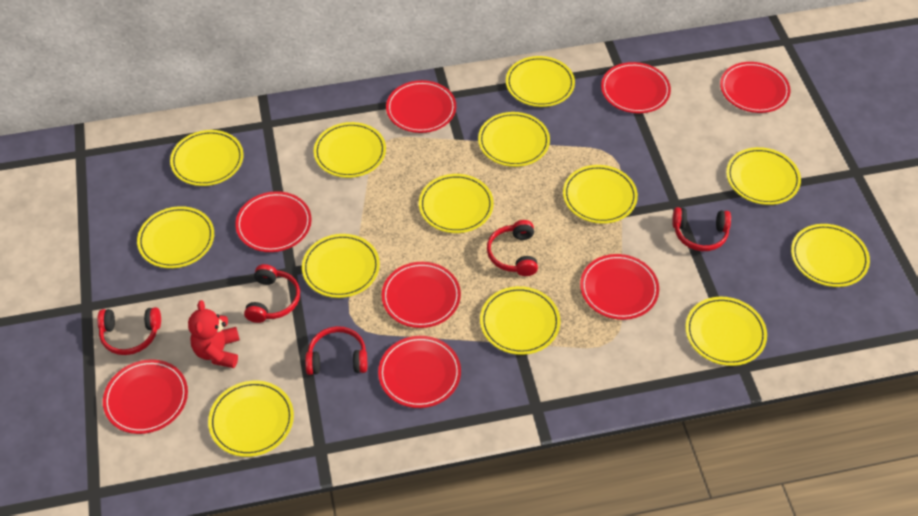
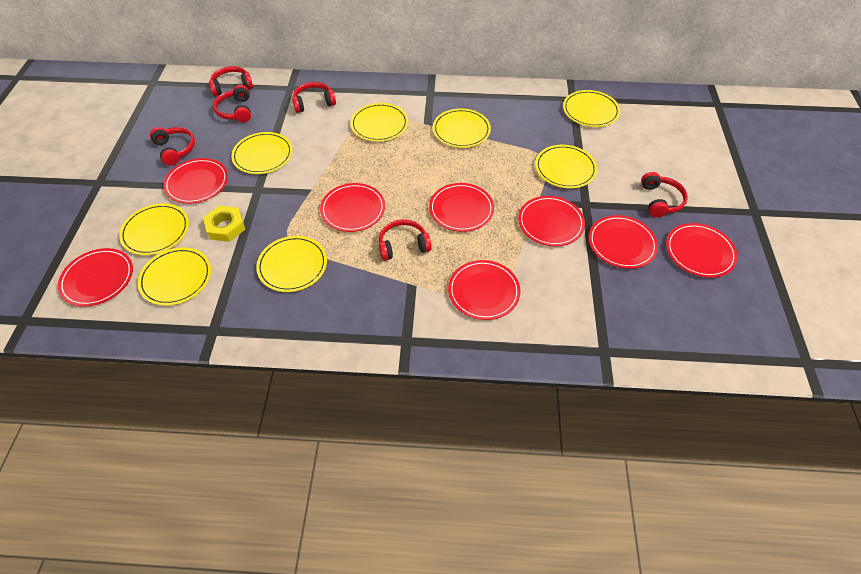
red headphones: [97,307,161,355] [244,264,300,323] [305,326,367,375] [487,220,538,276] [672,207,731,251] = 5 -> [150,127,195,166] [209,66,253,96] [213,85,251,122] [292,82,336,113] [379,219,432,261] [641,172,688,217] = 6
red teddy bear: [188,300,240,368] = 1 -> none = 0
yellow nut: none = 0 -> [203,206,245,242] = 1
yellow plate: [137,206,214,268] [170,130,244,186] [208,381,294,457] [302,234,380,298] [314,122,386,178] [419,174,494,233] [478,112,550,167] [480,286,560,355] [506,56,575,107] [563,165,638,224] [685,297,767,366] [726,147,801,205] [791,224,870,287] = 13 -> [119,203,189,255] [138,247,211,306] [231,132,293,174] [256,236,327,292] [350,103,408,142] [433,108,491,148] [535,145,597,188] [563,90,620,127] = 8

